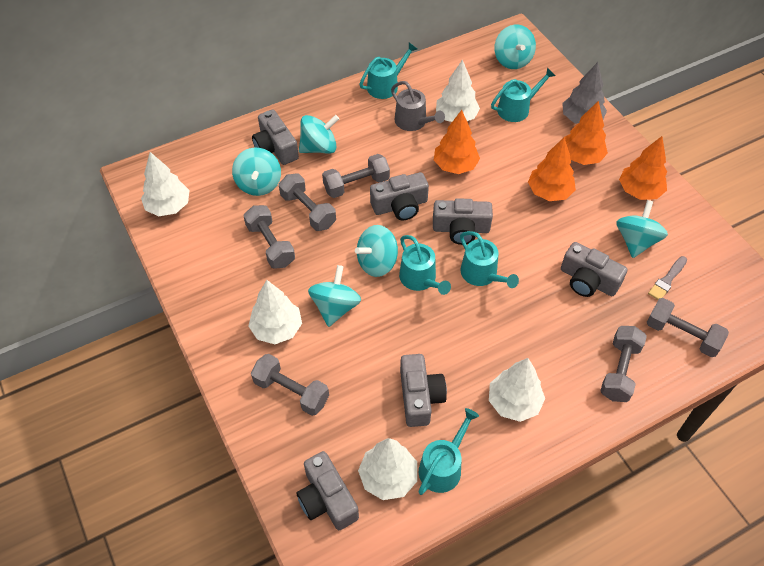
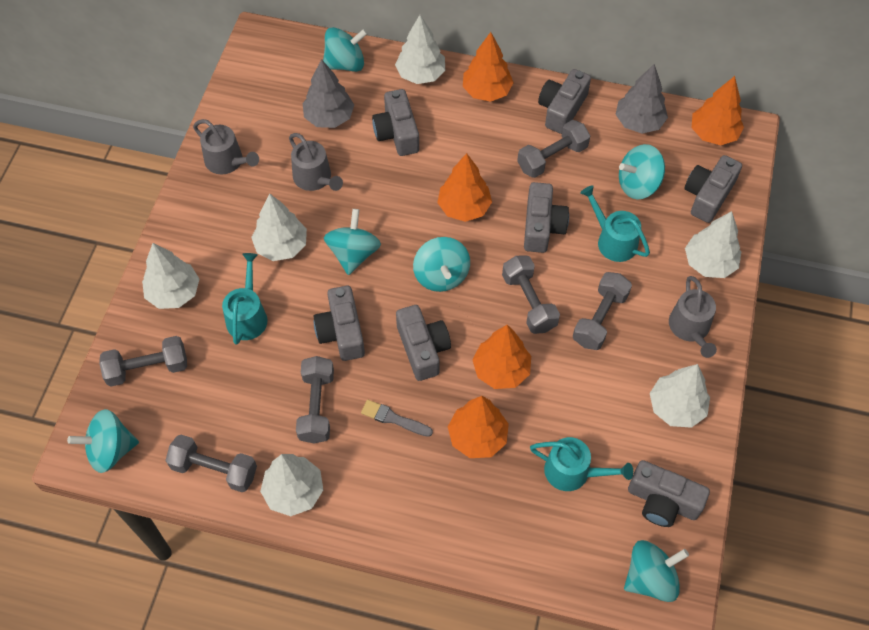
grey camera: [252,109,299,165] [297,451,359,530] [370,172,429,220] [400,354,447,427] [433,198,493,245] [561,242,628,297] = 6 -> [313,286,365,361] [372,89,419,156] [396,305,451,381] [524,182,569,253] [538,69,591,134] [628,460,710,527] [685,155,742,223] = 7
grey tree: [562,62,607,124] = 1 -> [303,59,354,128] [615,64,668,134] = 2
grey watering can: [391,81,445,131] = 1 -> [193,119,259,175] [289,133,343,191] [669,276,717,358] = 3
orange tree: [434,110,480,174] [528,137,576,201] [565,101,608,165] [619,136,667,200] = 4 -> [437,153,492,222] [448,396,509,458] [463,32,514,102] [472,325,531,389] [692,76,744,145] = 5
turquoise watering can: [360,42,417,99] [399,235,451,295] [418,408,479,495] [460,231,519,288] [491,68,555,122] = 5 -> [222,253,267,345] [530,437,633,491] [580,185,650,262] = 3
white tree: [141,152,189,216] [249,280,302,344] [358,438,417,500] [436,59,480,122] [489,358,545,422] = 5 -> [142,243,199,309] [251,193,307,261] [260,454,323,516] [395,15,445,84] [650,364,710,428] [685,211,741,278] = 6

